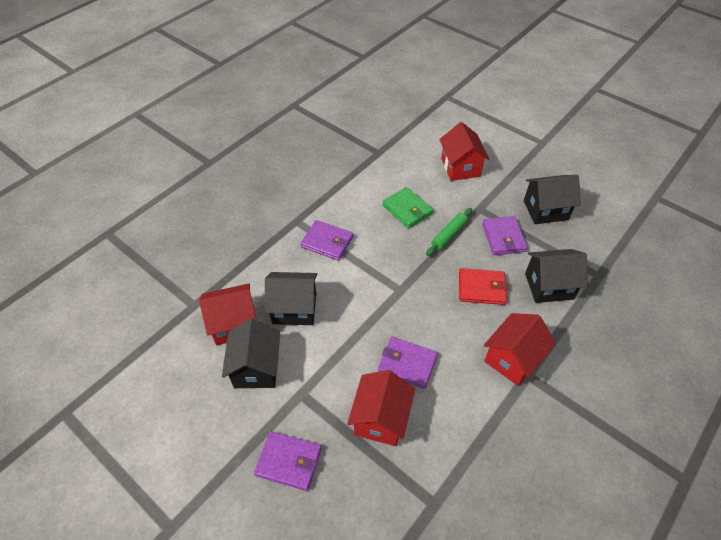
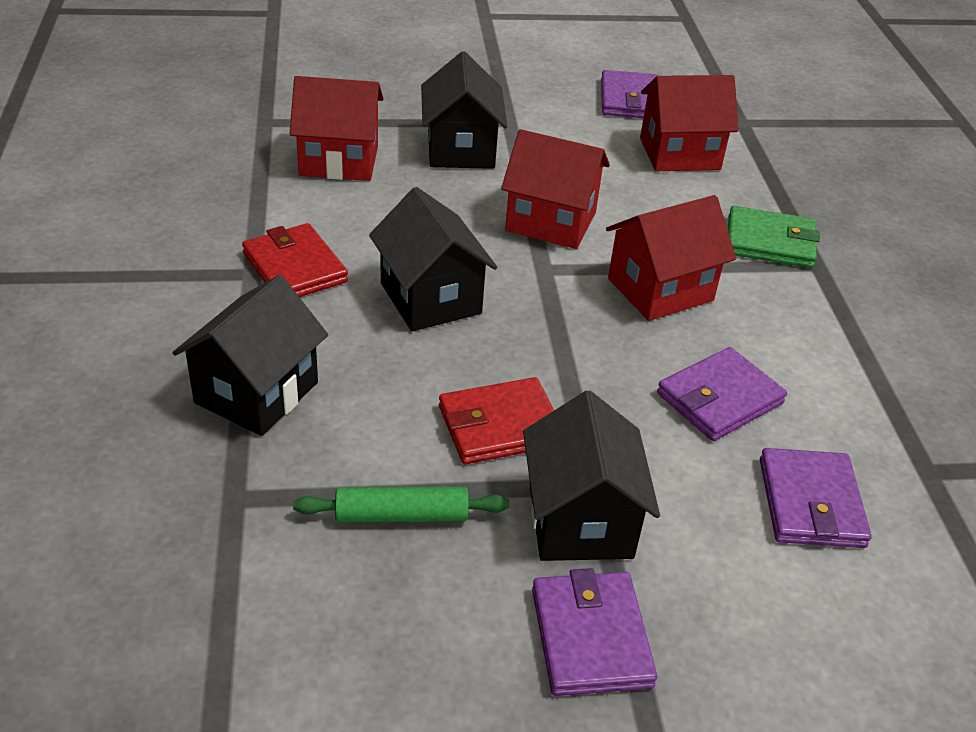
red wallet: [459,268,508,305] = 1 -> [242,223,348,297] [439,377,554,464] = 2

